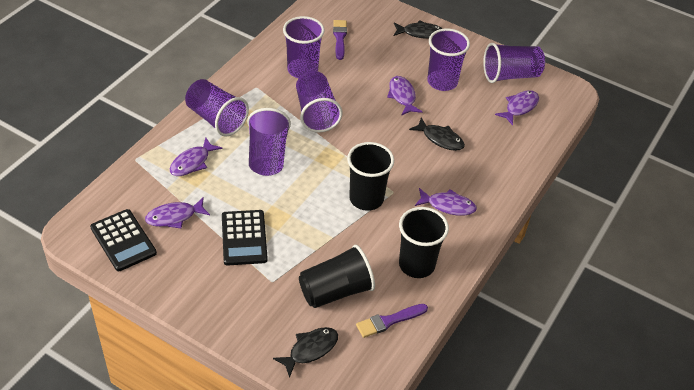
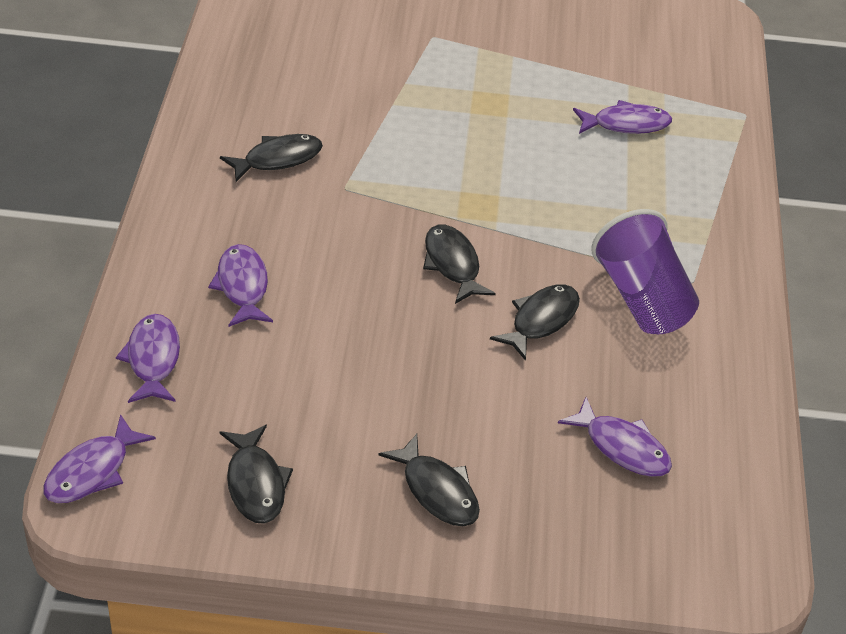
black calculator: [90,209,157,271] [222,210,268,266] = 2 -> none = 0
black cup: [299,245,375,308] [347,142,394,211] [399,207,449,278] = 3 -> none = 0
black fish: [273,327,338,378] [394,20,443,39] [409,117,465,151] = 3 -> [220,134,323,182] [220,425,293,524] [379,434,480,526] [423,225,496,304] [490,284,580,361] = 5
purple brush: [333,20,347,60] [356,304,428,338] = 2 -> none = 0
purple cup: [185,79,249,137] [247,108,291,176] [283,16,325,78] [296,71,343,133] [427,28,470,91] [483,43,545,83] = 6 -> [591,209,699,334] = 1

